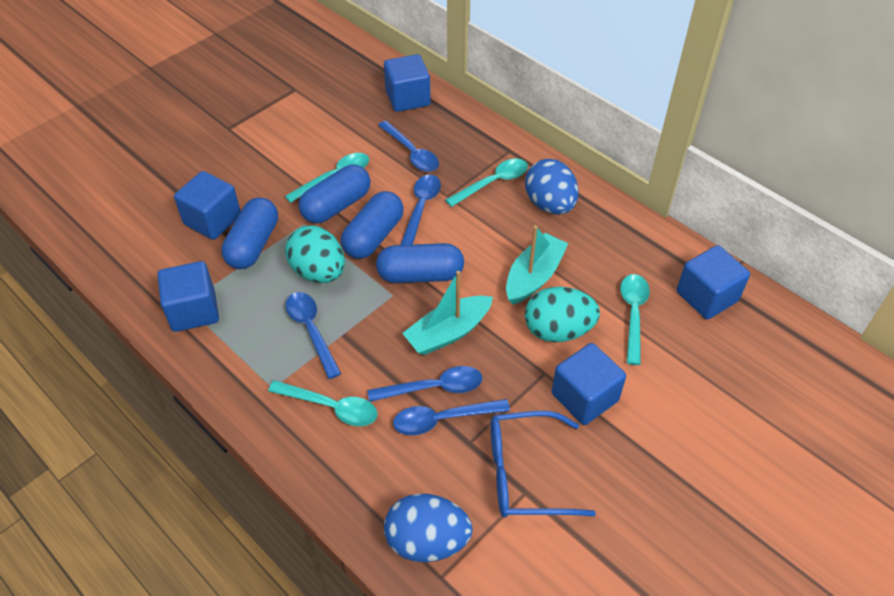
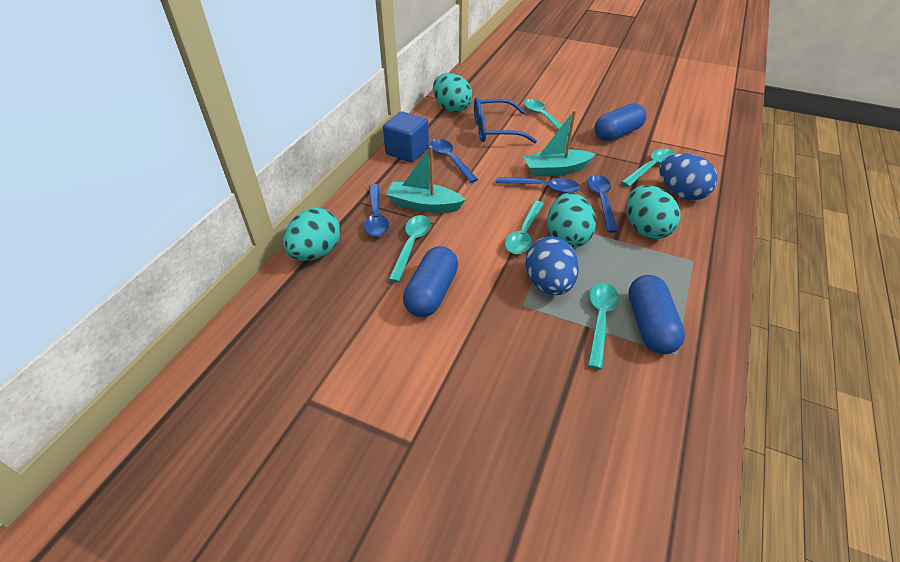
blue capsule: [221,197,278,269] [299,165,371,224] [341,191,403,259] [376,243,464,283] = 4 -> [403,246,458,317] [594,103,646,141] [628,275,685,355] = 3
blue cube: [157,261,219,332] [174,171,241,240] [384,54,431,112] [551,343,626,425] [677,245,750,319] = 5 -> [383,112,429,162] = 1
blue spoon: [286,292,341,379] [368,366,482,402] [378,121,439,172] [393,399,510,435] [400,175,441,245] = 5 -> [364,184,389,237] [430,139,478,183] [496,177,580,193] [587,174,618,233] = 4
turquoise egg: [285,226,345,283] [525,287,600,342] = 2 -> [283,208,341,261] [433,73,473,112] [547,193,596,248] [627,185,681,239] = 4
turquoise spoon: [268,380,377,426] [285,153,369,203] [445,159,528,207] [620,274,650,365] = 4 -> [388,215,431,282] [505,201,544,254] [524,99,569,135] [588,283,619,369] [621,148,675,187] = 5

